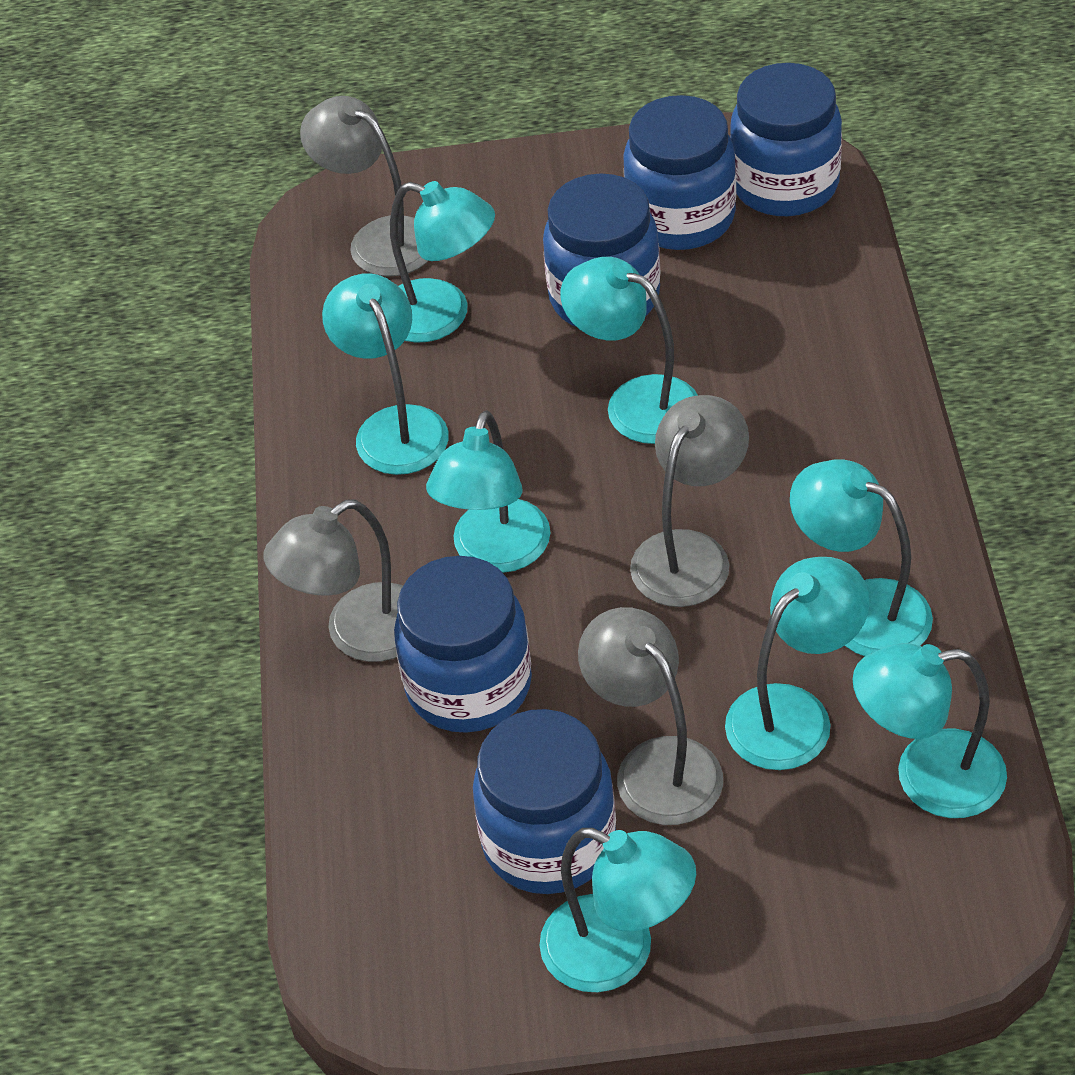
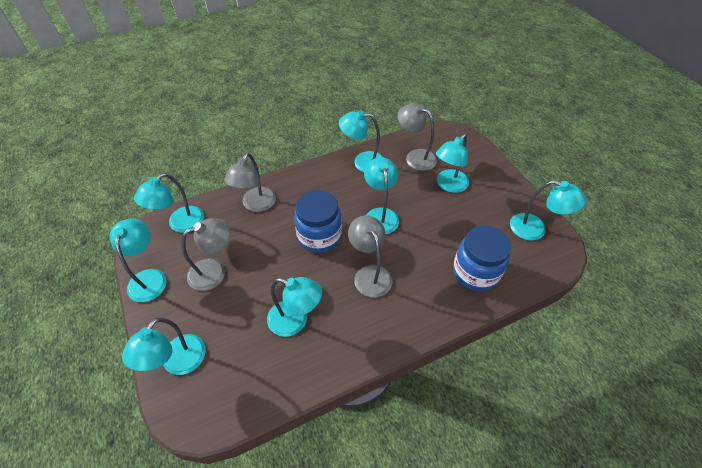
blue jar: [394,556,532,733] [473,709,616,894] [543,173,660,327] [623,95,736,250] [730,63,842,216] = 5 -> [294,190,342,253] [453,226,511,291] = 2

